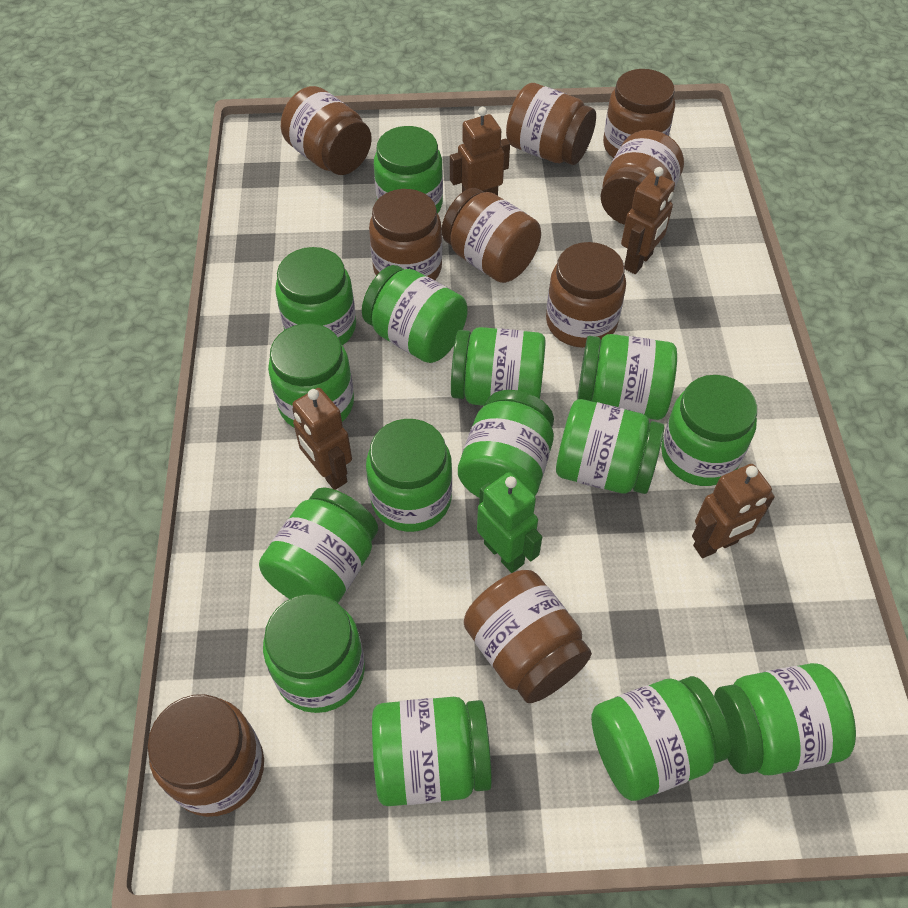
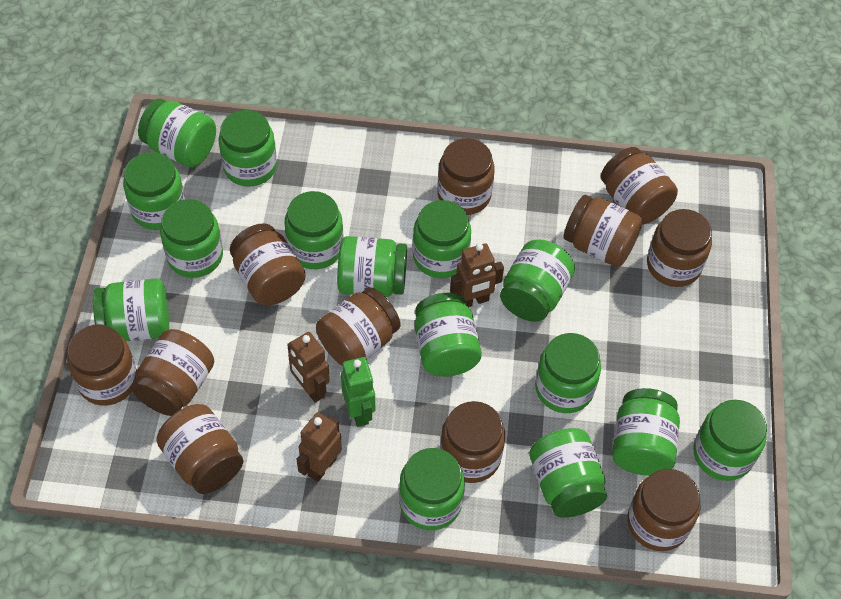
brown jar: [147,694,264,817] [281,86,372,175] [369,189,442,280] [442,188,541,283] [464,570,592,703] [506,83,596,165] [546,242,626,348] [600,130,684,225] [603,69,675,158] = 9 -> [67,325,137,406] [131,329,214,416] [156,404,243,494] [230,223,306,305] [316,288,400,366] [437,138,495,215] [440,401,505,483] [564,195,643,267] [601,147,678,225] [627,469,701,551] [647,209,712,287] = 11
brown robot: [292,388,352,490] [450,107,510,196] [621,167,675,274] [692,464,775,558] = 4 -> [287,332,330,403] [297,412,342,482] [450,243,504,307] = 3

